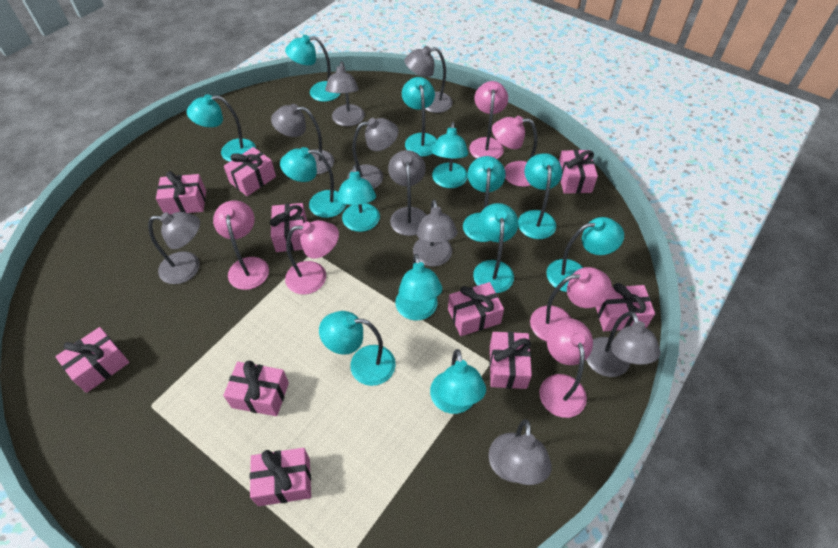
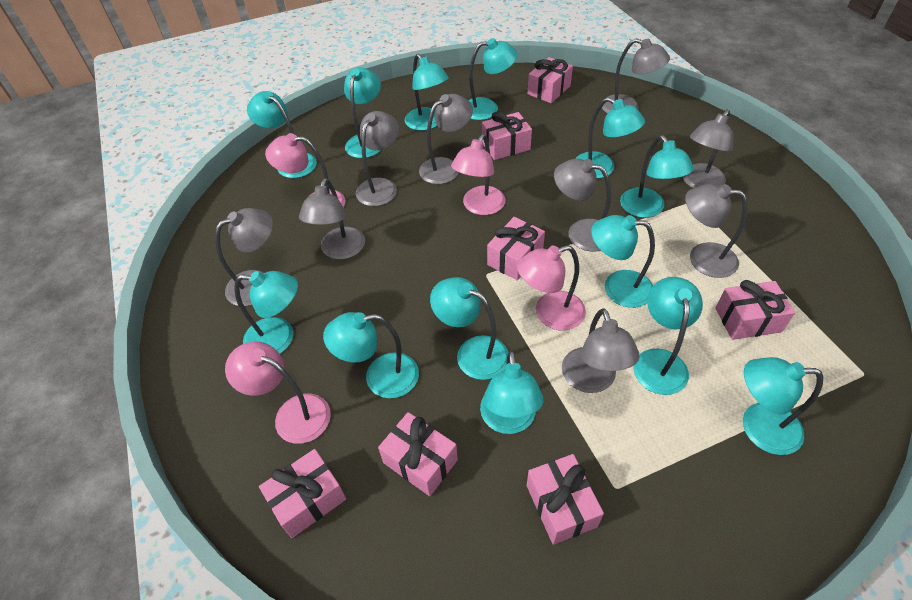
pink gift: [55,327,129,393] [156,171,206,215] [223,361,289,416] [224,147,276,196] [250,448,311,506] [270,203,307,252] [448,282,504,336] [490,332,532,389] [559,150,598,194] [596,283,655,331] = 10 -> [259,449,346,538] [378,412,458,496] [482,112,532,160] [487,217,545,281] [527,454,604,545] [528,57,573,103] [715,280,795,340] = 7
pink lamp: [213,200,269,290] [285,220,339,294] [469,81,508,159] [492,116,537,187] [530,267,612,342] [539,318,593,418] = 6 -> [225,342,331,444] [265,133,345,207] [451,134,505,215] [517,245,586,330] = 4

